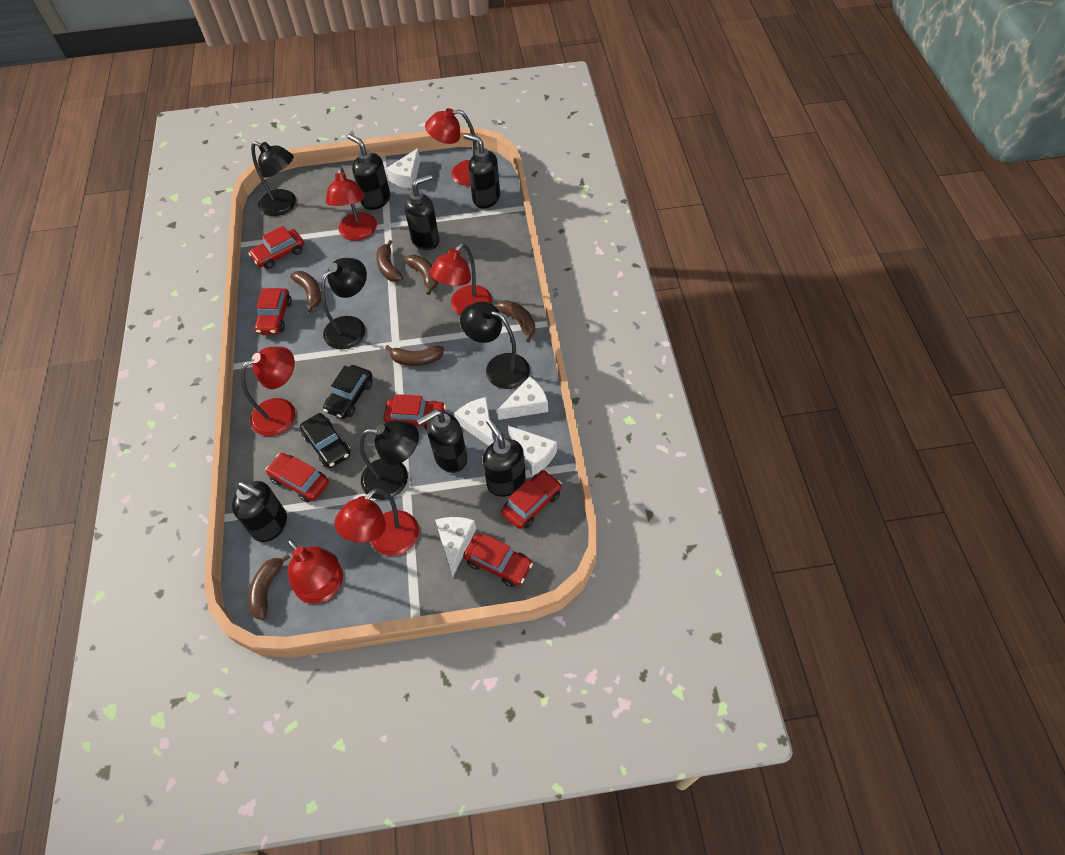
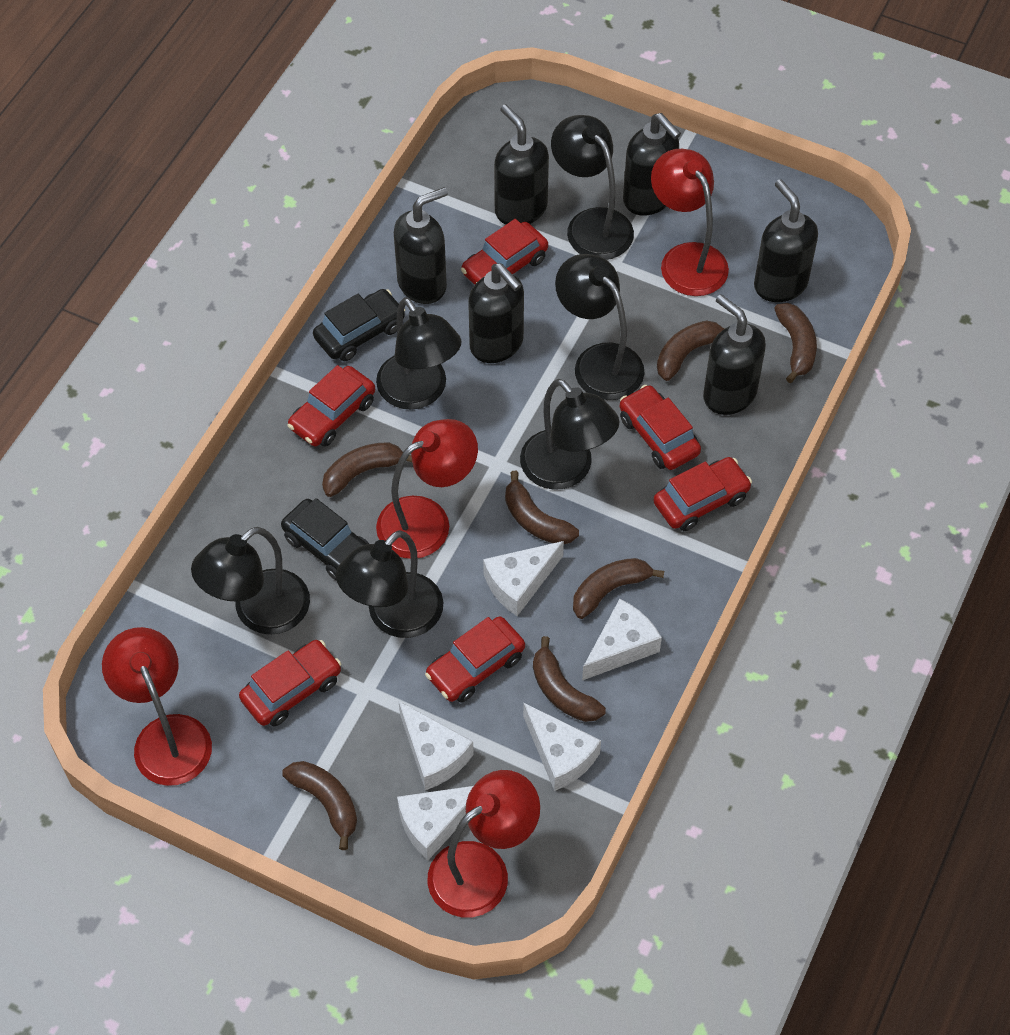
black lamp: [251,141,296,216] [321,258,367,349] [359,420,419,500] [460,301,530,389] = 4 -> [191,527,310,635] [336,530,443,638] [376,297,462,410] [520,379,619,490] [551,115,634,260] [555,254,645,400] = 6
brown banana: [248,554,290,620] [290,271,321,313] [376,240,403,282] [385,345,444,366] [404,255,438,295] [496,300,535,342] = 6 -> [282,761,357,850] [322,442,412,497] [505,471,579,544] [533,636,606,722] [573,558,664,619] [657,321,724,381] [774,303,817,383] = 7
red lamp: [241,347,295,436] [287,539,343,604] [326,166,377,241] [334,488,419,556] [425,108,477,186] [430,243,492,315] = 6 -> [102,627,212,786] [376,419,478,559] [428,770,540,917] [651,149,729,296] = 4

